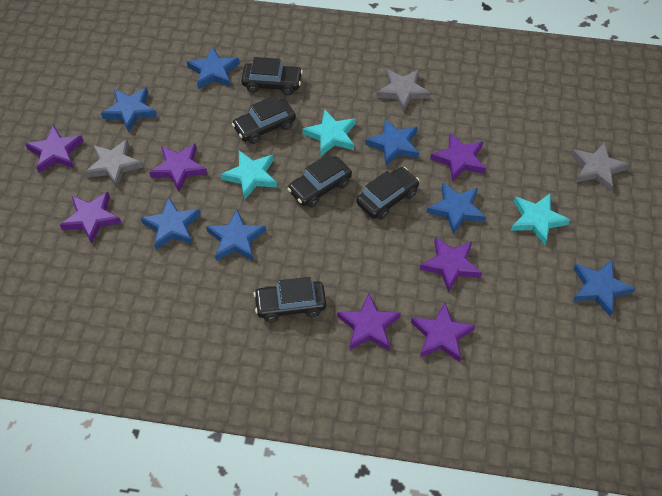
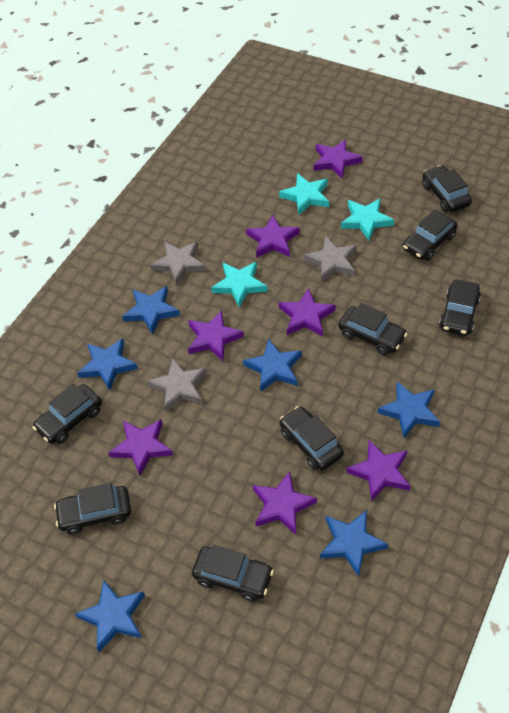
black car: [232,95,296,144] [241,57,303,95] [253,277,326,322] [287,154,352,208] [357,167,420,220] = 5 -> [32,384,102,444] [54,483,131,535] [192,545,274,602] [280,406,344,471] [339,303,407,355] [403,209,458,261] [422,165,472,212] [439,279,481,336] = 8
blue star: [101,88,157,132] [141,197,201,250] [187,47,240,89] [206,210,266,261] [365,119,419,166] [426,182,486,234] [573,260,635,316] = 7 -> [75,580,145,652] [77,338,138,391] [122,286,180,335] [243,338,302,392] [320,510,388,577] [377,382,440,438] = 6

